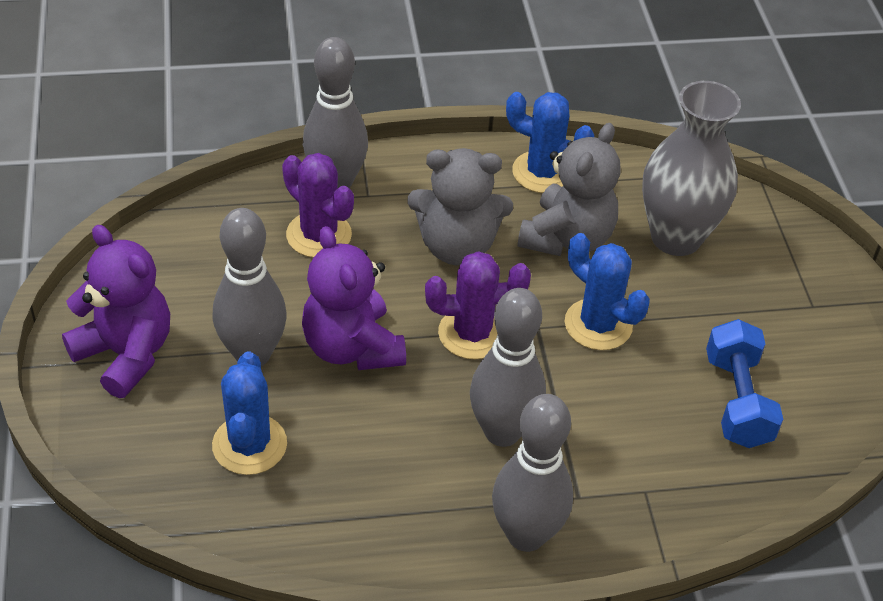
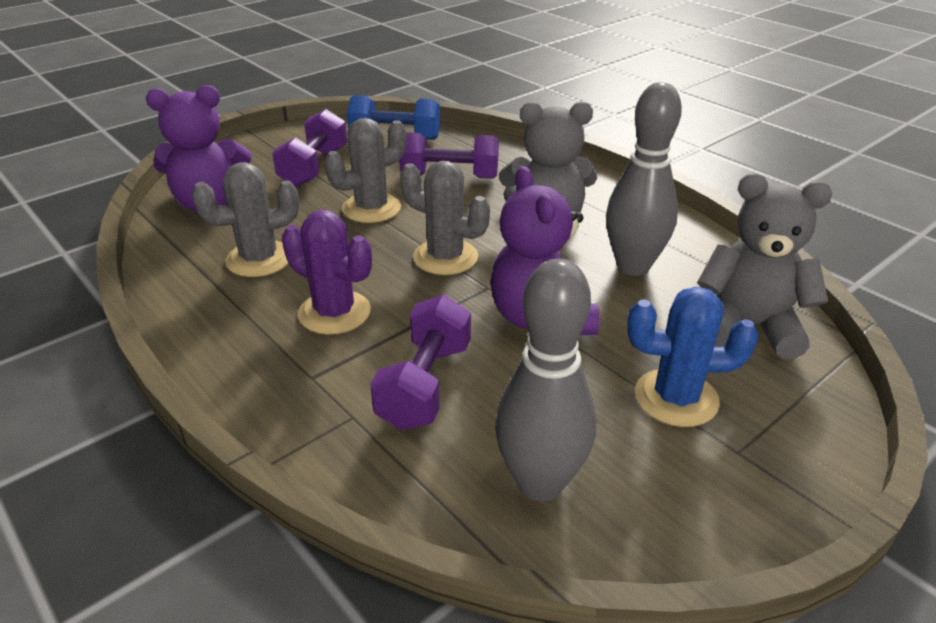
blue cactus: [212,352,287,475] [506,92,595,193] [565,233,650,350] = 3 -> [627,287,759,427] = 1
grey bowling pin: [213,208,287,366] [303,37,368,189] [470,288,546,447] [492,394,573,552] = 4 -> [495,258,596,502] [606,82,682,276] = 2
grey cactus: none = 0 -> [192,162,299,277] [325,118,407,223] [400,161,490,275] = 3
grey vase: [642,81,741,256] = 1 -> none = 0
purple cactus: [282,153,354,258] [425,251,531,359] = 2 -> [282,210,372,335] = 1
purple dumbbell: none = 0 -> [272,109,347,187] [370,295,471,430] [399,132,499,179] = 3

